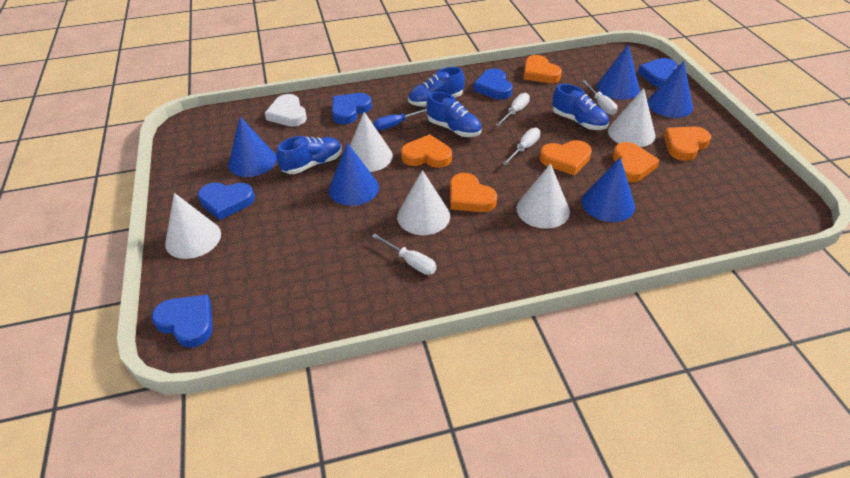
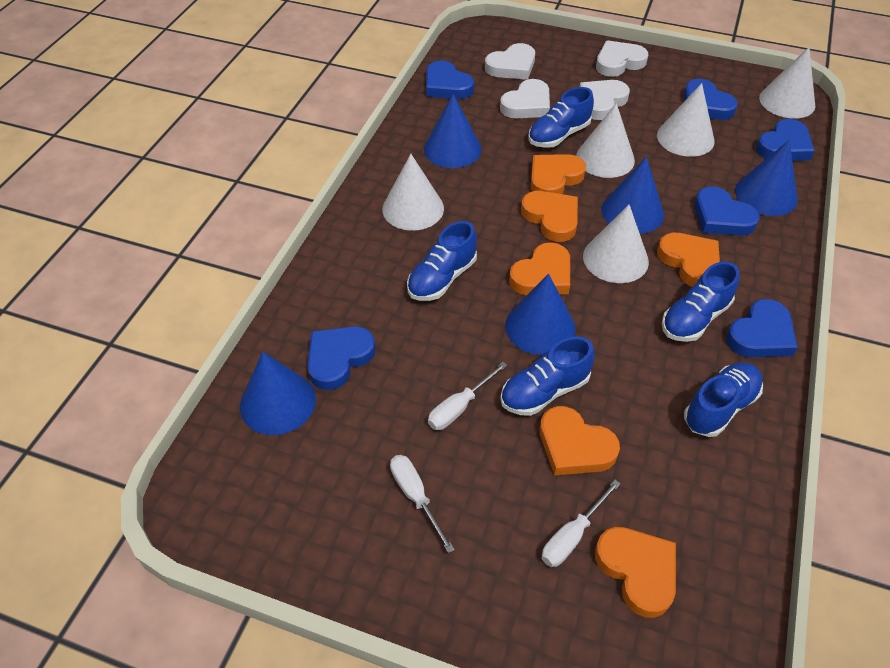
blue heart: [151,295,213,348] [198,182,255,220] [332,93,372,124] [473,68,513,100] [638,58,678,87] = 5 -> [307,326,376,390] [426,60,474,99] [683,79,738,120] [694,186,759,236] [726,299,798,357] [756,119,814,161] = 6
blue screwdriver: [373,108,427,130] = 1 -> none = 0
blue shoe: [276,136,342,174] [408,67,465,107] [427,92,482,137] [552,84,609,130] = 4 -> [407,221,477,301] [500,336,595,416] [528,87,594,148] [662,261,739,342] [684,362,763,437] = 5
white heart: [265,94,307,127] = 1 -> [485,43,535,80] [500,79,550,118] [580,80,630,120] [596,40,648,77] = 4
white screwdriver: [372,234,436,275] [495,93,530,127] [502,128,540,165] [582,80,618,115] = 4 -> [390,455,455,553] [428,362,507,430] [542,480,621,567] = 3

